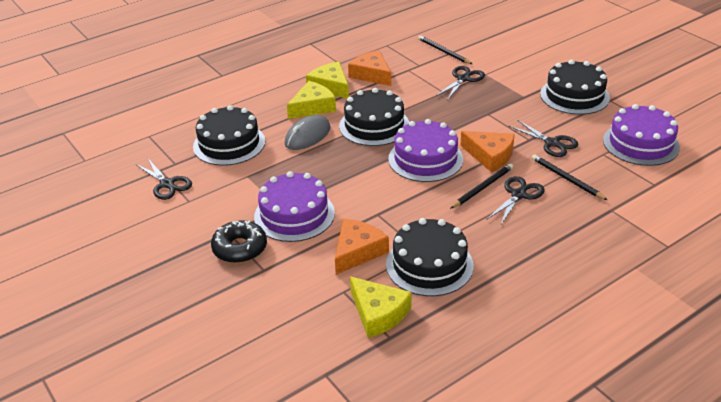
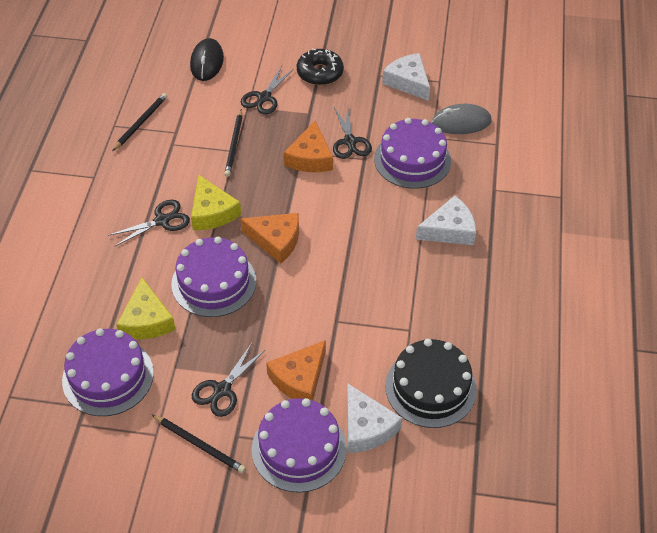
black cake: [193,105,265,166] [339,88,409,146] [386,218,474,296] [540,60,610,115] = 4 -> [385,339,477,428] = 1
black mouse: none = 0 -> [190,38,224,81] = 1
purple cake: [254,171,335,242] [388,119,463,182] [603,104,680,166] = 3 -> [62,328,154,416] [171,237,256,317] [252,398,347,493] [374,118,451,189] = 4
white cheese: none = 0 -> [347,383,402,453] [382,53,430,101] [416,196,476,245] = 3
yellow cheese: [287,81,336,119] [306,62,349,98] [350,276,412,338] = 3 -> [116,277,176,339] [191,175,241,230] = 2

